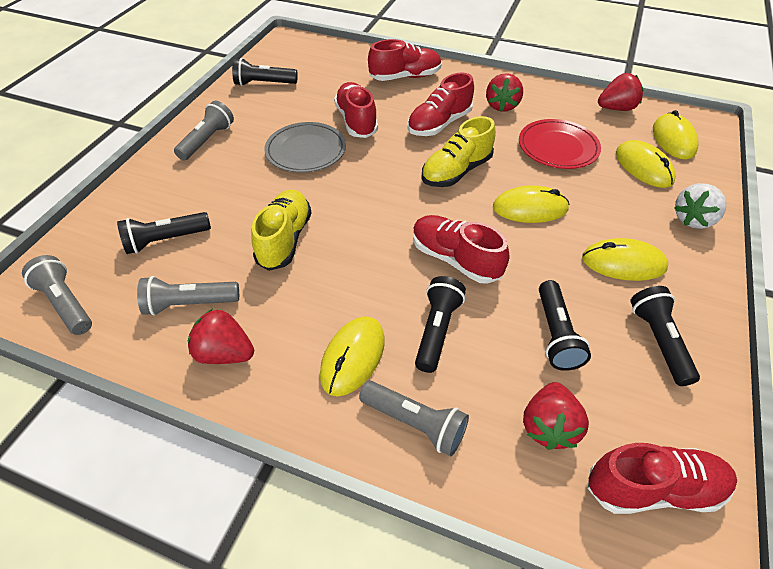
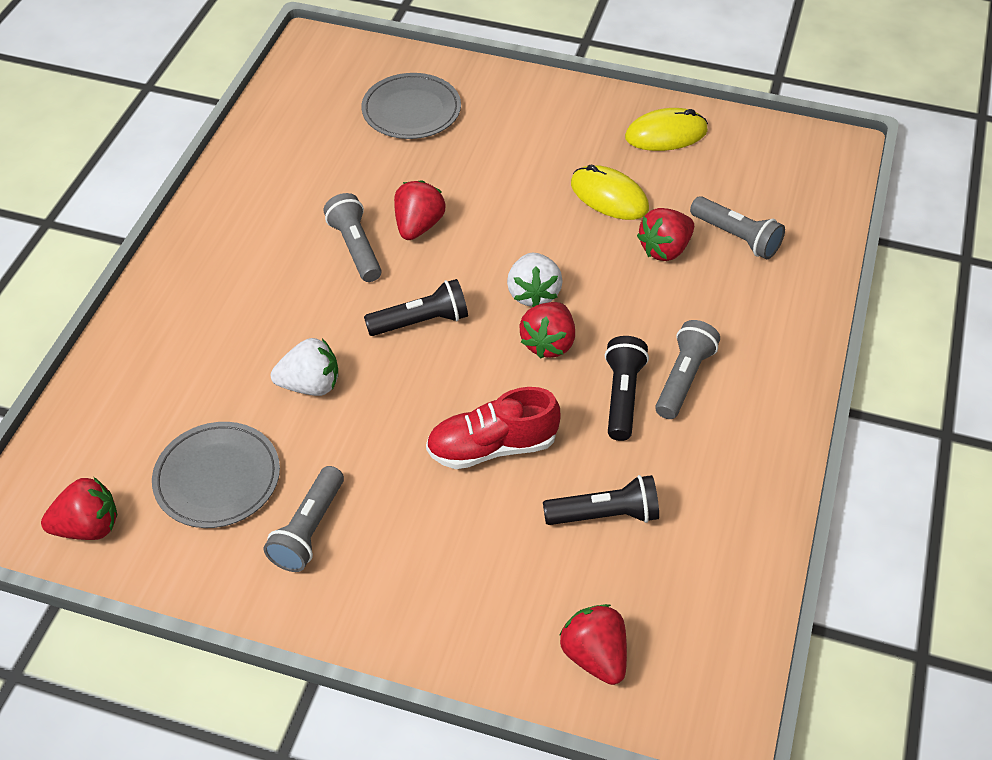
black flashlight: [117,212,211,254] [232,58,297,86] [415,276,466,373] [539,280,591,371] [630,286,700,386] = 5 -> [364,279,468,336] [543,475,659,525] [605,336,649,441] = 3
grey plate: [264,122,346,173] = 1 -> [152,422,280,528] [361,73,461,139] = 2
red plate: [519,119,601,169] = 1 -> none = 0
red shoe: [334,82,378,138] [368,39,442,81] [408,72,474,136] [413,215,509,284] [588,443,737,514] = 5 -> [426,387,560,469] = 1
red strawberry: [188,309,254,364] [486,73,523,112] [523,382,589,450] [598,73,644,111] = 4 -> [41,477,117,540] [394,180,445,240] [520,302,575,359] [559,604,627,685] [637,208,694,261] = 5
white strawberry: [674,183,727,229] = 1 -> [271,338,338,396] [507,253,563,307] = 2
yellow mouse: [320,317,385,397] [493,185,569,223] [582,238,668,281] [616,140,676,188] [653,110,699,159] = 5 -> [571,165,649,220] [625,108,708,151] = 2
yellow shoe: [251,189,312,271] [421,116,496,187] = 2 -> none = 0

